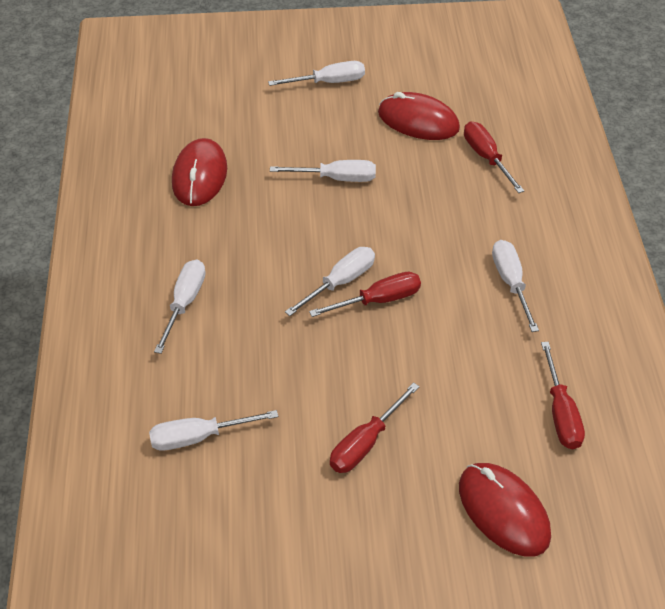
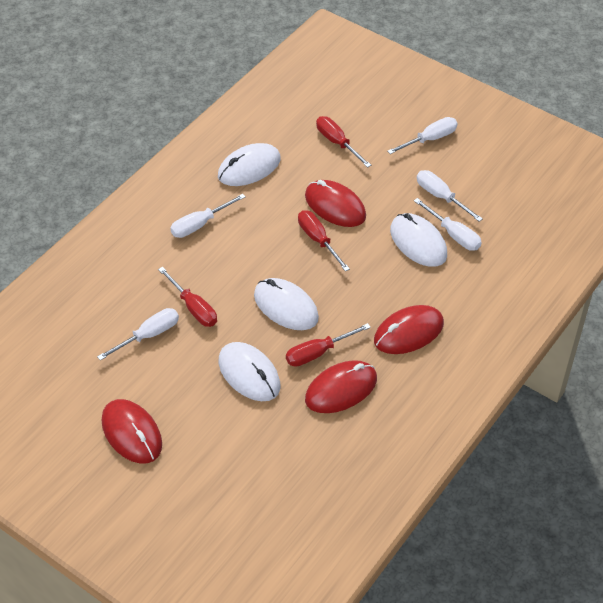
red mouse: [172,138,227,206] [378,92,460,140] [459,463,551,557] = 3 -> [102,399,162,463] [305,180,366,227] [305,360,377,413] [374,305,444,354] = 4
white mouse: none = 0 -> [218,143,281,186] [219,342,280,401] [254,278,319,330] [390,213,447,267] = 4
white screwdriver: [149,410,278,451] [154,260,206,354] [268,61,365,86] [270,160,376,182] [285,247,375,316] [492,240,539,332] = 6 -> [97,308,179,361] [170,194,245,238] [387,117,458,154] [414,198,482,251] [417,170,483,222] = 5

